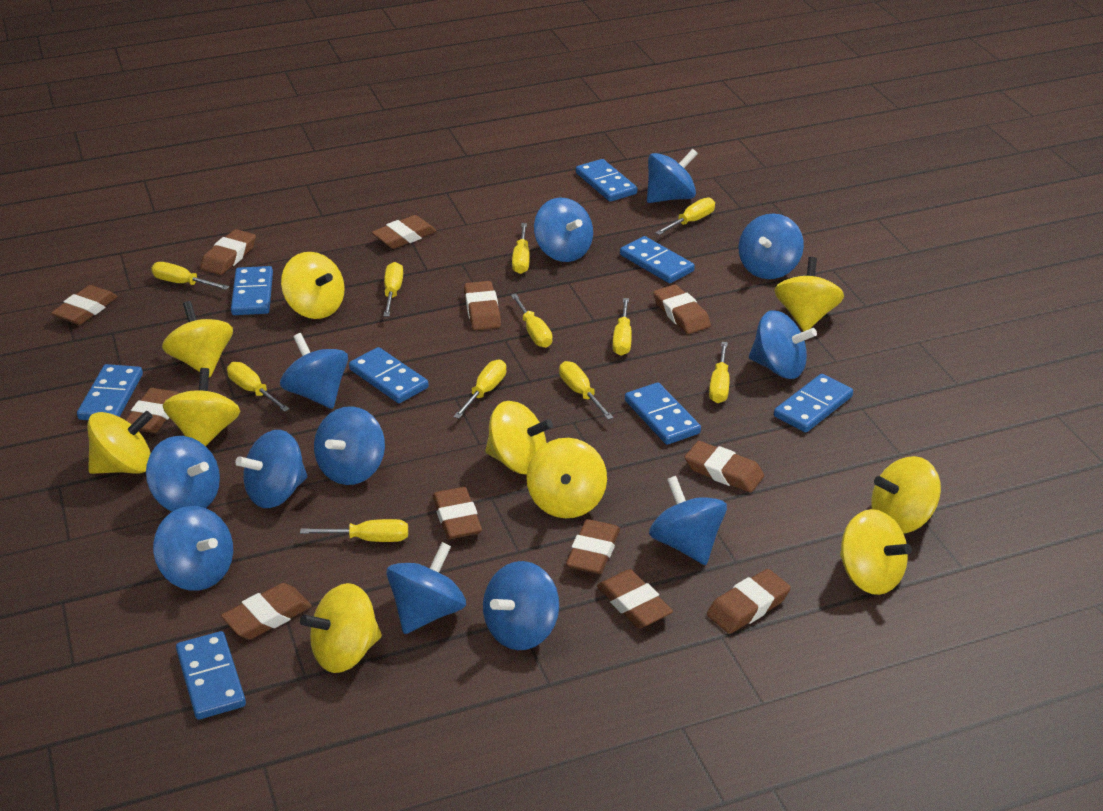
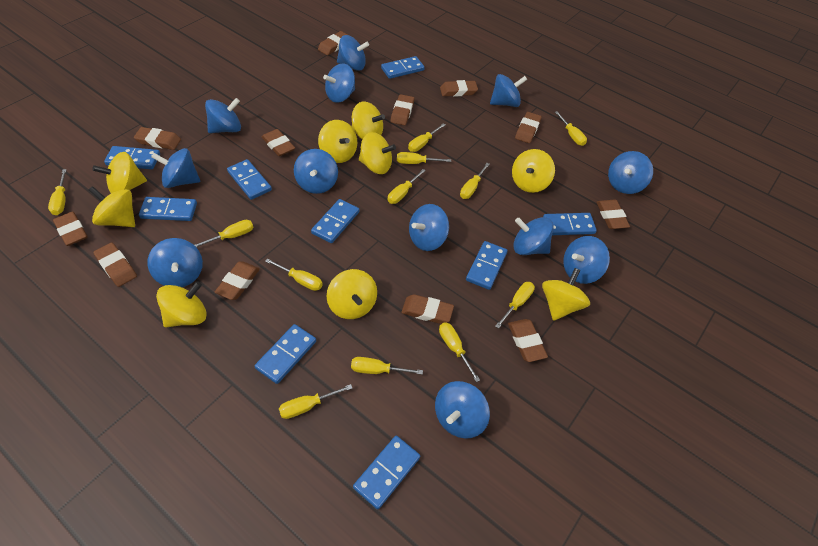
blue domino: [77,364,143,420] [176,631,246,720] [231,266,273,315] [349,347,429,403] [576,159,637,202] [620,236,695,283] [625,382,701,445] [774,374,853,433] = 8 -> [104,146,160,169] [139,197,197,221] [227,159,272,200] [255,324,316,384] [311,199,359,243] [353,436,420,509] [381,56,425,79] [466,241,508,290] [543,213,597,235] = 9
yellow screwdriver: [151,262,229,290] [227,362,290,412] [300,519,408,542] [384,262,403,317] [454,359,506,419] [511,294,553,348] [512,223,530,274] [559,361,613,420] [613,298,632,356] [655,198,715,235] [709,342,729,403] = 11 -> [48,169,67,215] [194,220,253,248] [265,258,323,291] [279,384,352,419] [351,357,423,375] [388,169,426,204] [397,152,451,164] [408,123,446,152] [439,322,480,382] [460,163,490,199] [495,282,535,329] [555,111,587,146] = 12
yellow spinning top: [87,411,153,474] [162,301,233,378] [163,368,241,446] [281,252,345,319] [300,583,382,673] [485,401,553,475] [526,438,607,518] [774,257,844,331] [840,509,912,595] [871,456,941,534] = 10 -> [89,186,135,227] [92,152,147,193] [156,281,206,327] [318,120,357,163] [326,269,377,319] [352,102,385,140] [359,132,396,174] [512,149,555,193] [542,268,590,321] = 9

